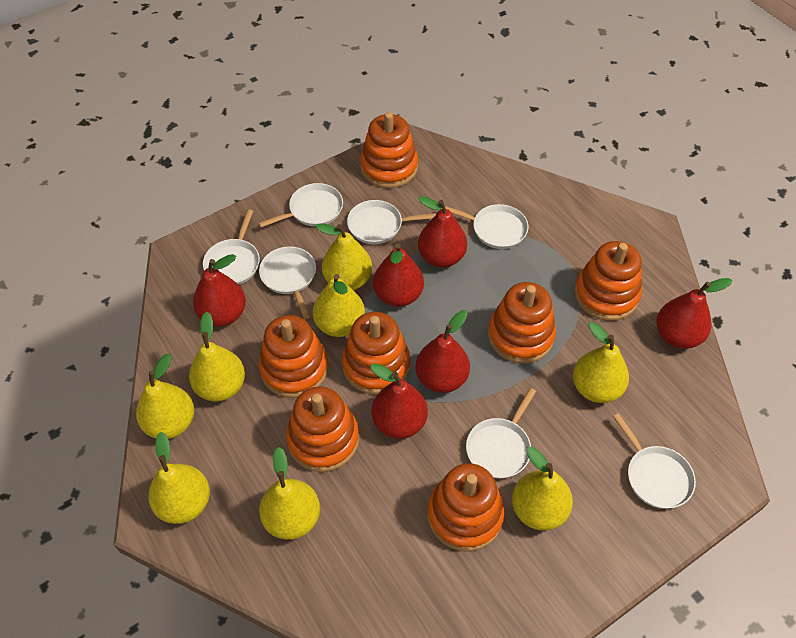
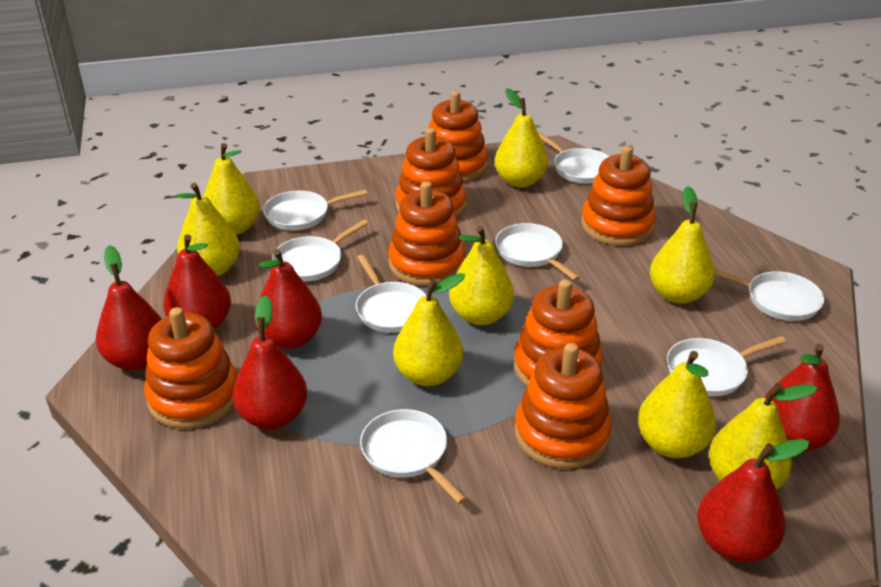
white pan: [203,209,260,285] [258,183,343,228] [259,246,316,319] [347,200,437,244] [440,204,528,249] [466,388,536,479] [613,413,696,509] = 7 -> [263,190,367,230] [272,220,368,281] [356,254,427,333] [360,409,467,504] [495,223,580,281] [538,132,609,183] [667,336,786,396] [714,269,824,321] = 8

